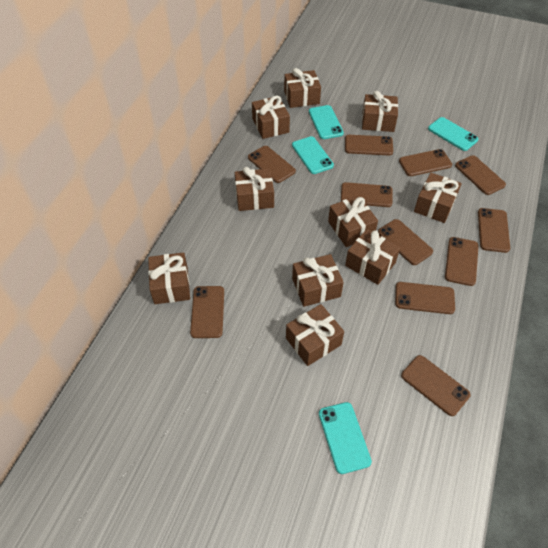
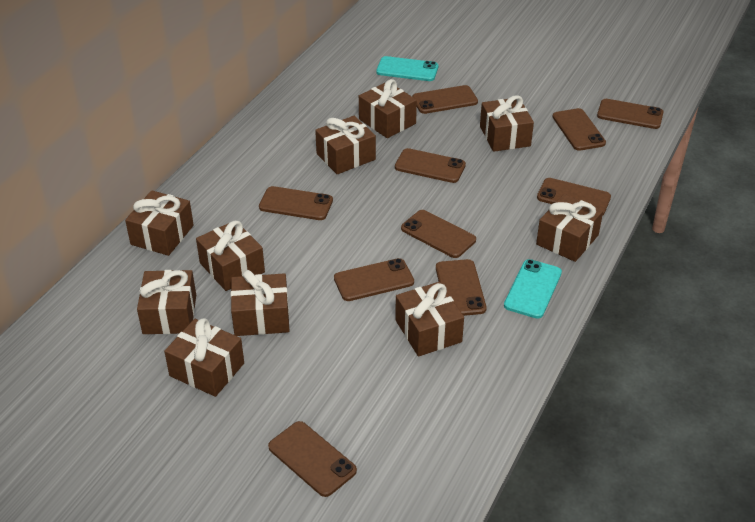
brown phone: [190,286,224,338] [248,146,296,183] [341,182,393,207] [345,135,393,155] [378,219,433,265] [395,282,455,314] [399,149,452,176] [401,355,471,416] [445,237,479,286] [455,155,506,195] [478,208,510,253] = 11 -> [259,186,333,220] [268,421,357,497] [334,258,414,301] [395,148,466,183] [401,210,476,258] [412,85,478,114] [436,259,486,316] [537,178,611,216] [553,108,606,151] [597,99,663,129] = 10
turquoise phone: [292,136,334,174] [309,105,344,139] [319,402,372,474] [428,117,479,151] = 4 -> [376,56,438,81] [504,259,562,319] = 2

